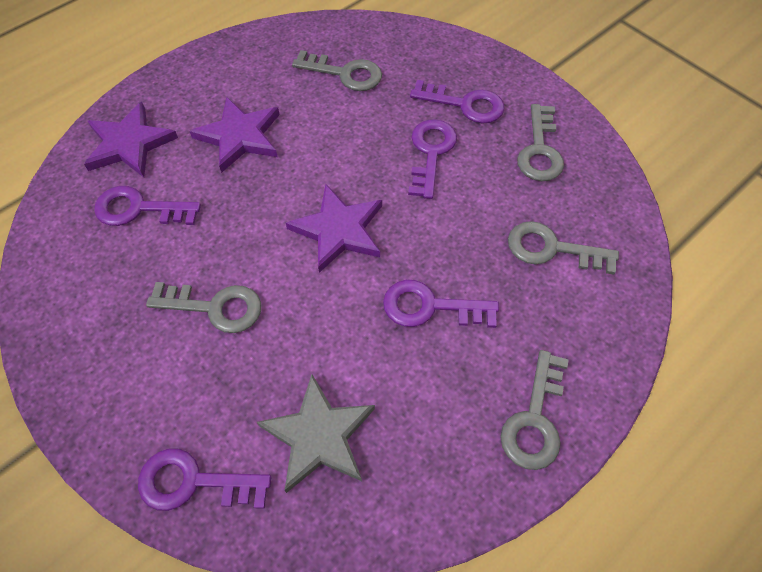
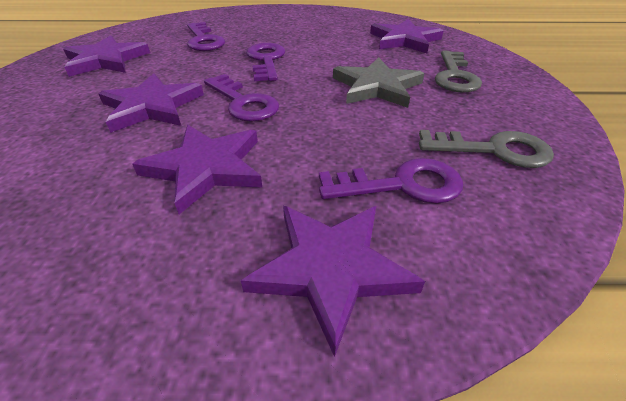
grey key: [146,282,261,333] [292,50,382,91] [501,350,569,470] [508,221,619,275] [517,104,564,181] = 5 -> [419,130,554,168] [435,51,482,93] = 2
purple key: [94,186,201,226] [138,448,271,511] [383,280,499,328] [408,119,457,199] [410,80,504,124] = 5 -> [187,22,225,51] [204,74,279,121] [246,43,285,81] [319,158,463,203] = 4
purple star: [84,102,178,177] [190,97,280,173] [286,184,382,273] = 3 -> [63,35,150,77] [98,73,204,133] [133,125,262,214] [241,206,425,357] [370,19,443,53] = 5

